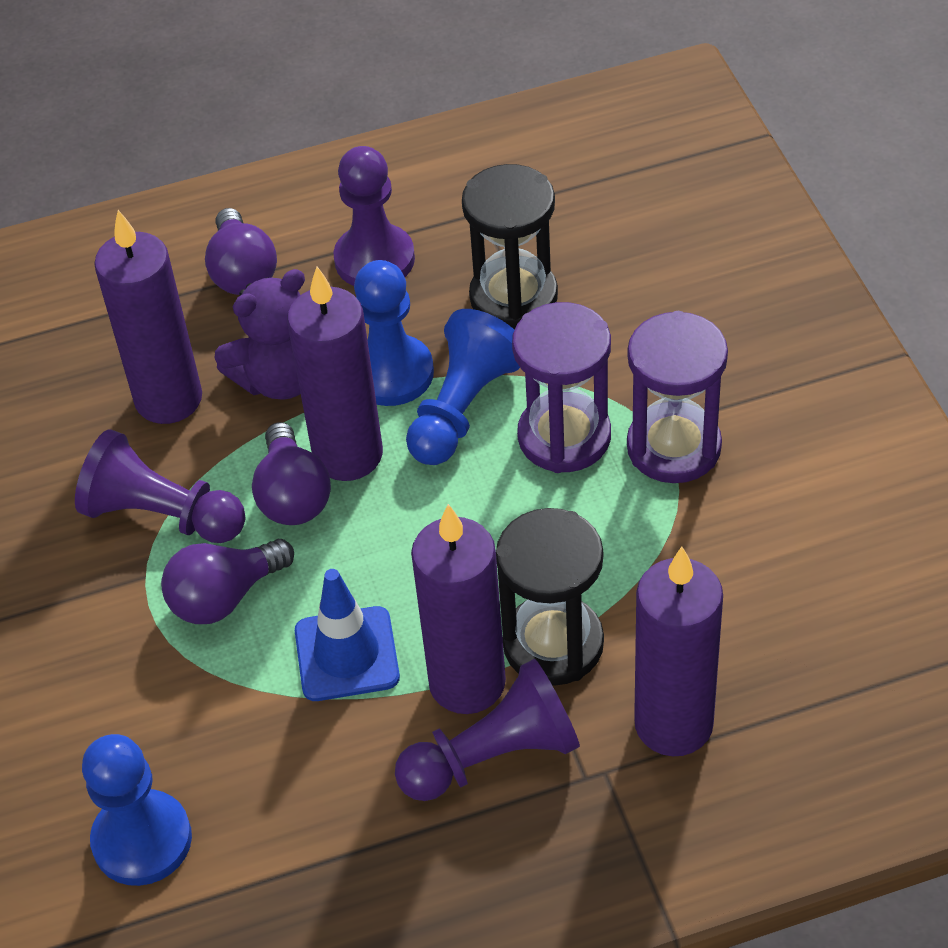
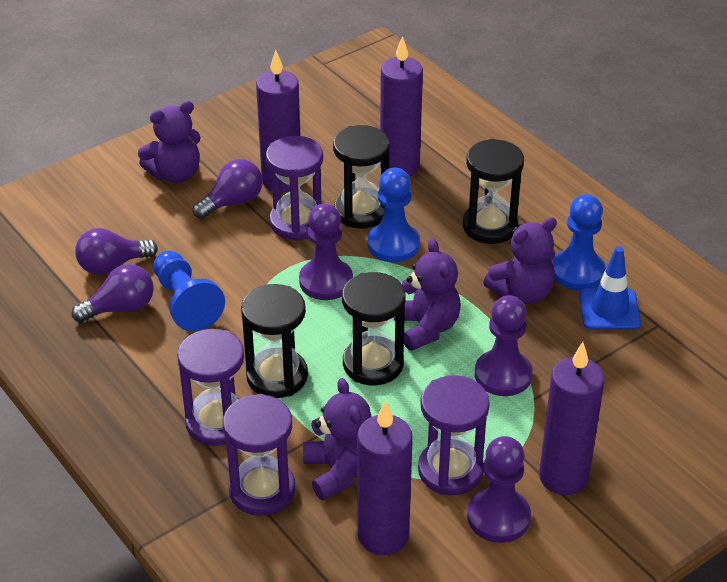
black hourglass: [462,164,558,330] [496,508,604,686] = 2 -> [241,284,308,398] [333,125,390,229] [342,272,406,385] [463,139,524,244] = 4
purple hourglass: [512,302,611,473] [627,311,728,483] = 2 -> [177,329,244,446] [223,394,295,516] [266,136,323,241] [418,375,490,495] = 4
purple teddy bear: [215,269,305,400] = 1 -> [138,101,201,183] [303,378,371,500] [394,238,461,351] [483,217,557,304] = 4

